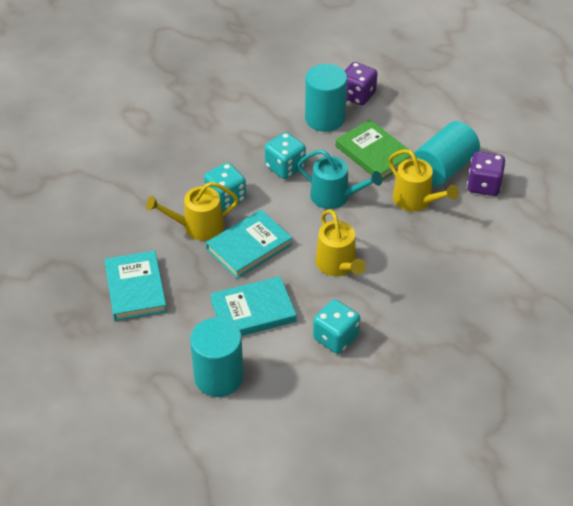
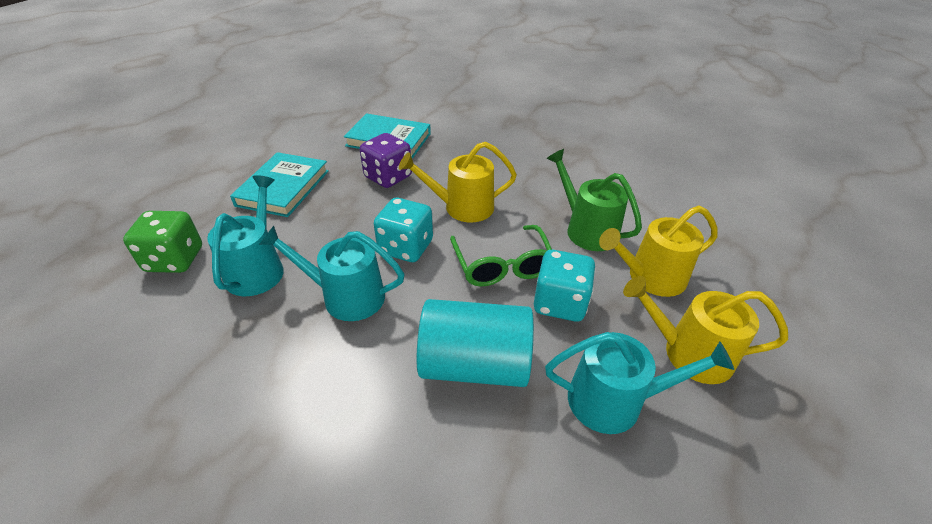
green book: [336,119,412,180] = 1 -> none = 0
green dice: none = 0 -> [123,211,202,273] = 1
green glasses: none = 0 -> [450,225,552,286] = 1
green watering can: none = 0 -> [547,149,642,251] = 1
purple dice: [345,62,377,105] [467,151,506,196] = 2 -> [360,133,412,188] = 1
turquoise book: [104,250,167,321] [206,210,292,279] [210,276,296,336] = 3 -> [230,152,329,217] [344,113,431,159] = 2
turquoise cylinder: [190,318,244,397] [305,64,347,132] [414,121,480,186] = 3 -> [417,299,534,387] = 1
turquoise dice: [204,163,246,211] [265,132,306,179] [313,299,360,354] = 3 -> [374,198,433,262] [534,250,596,322] = 2
turquoise watering can: [298,150,382,209] = 1 -> [207,175,284,296] [259,226,404,321] [545,332,734,434] = 3

